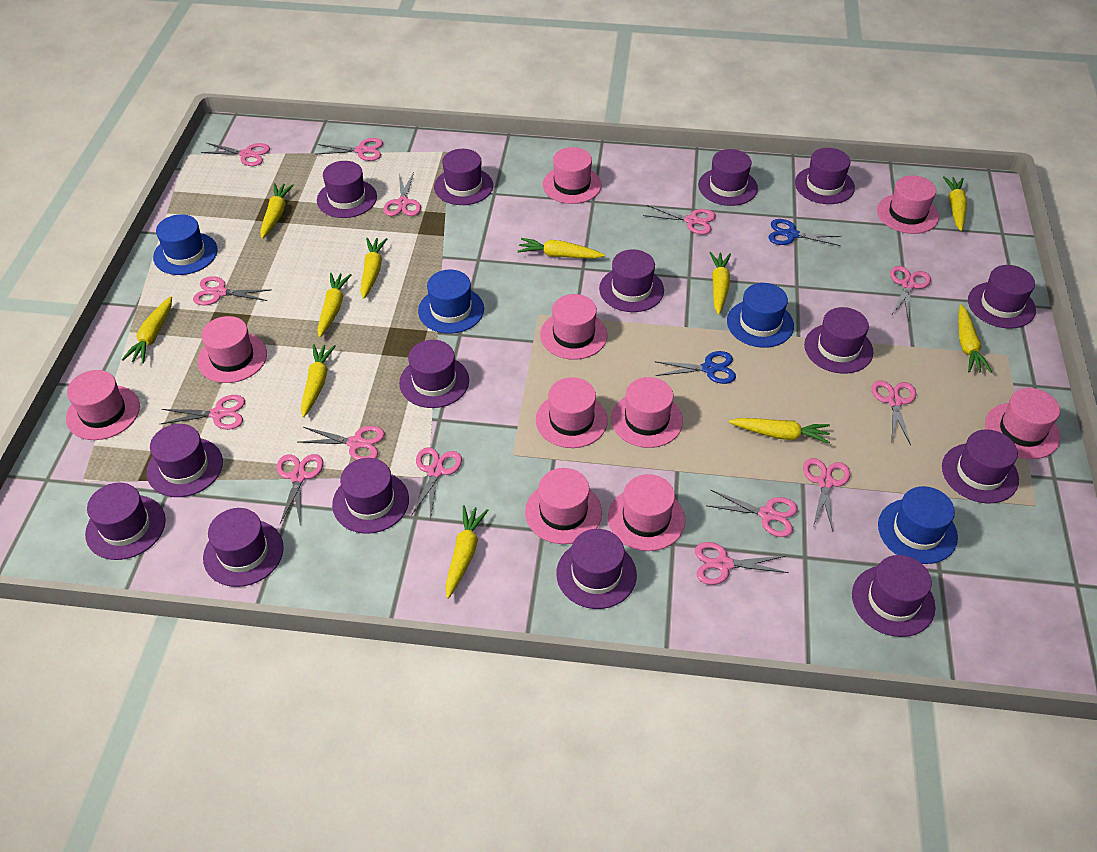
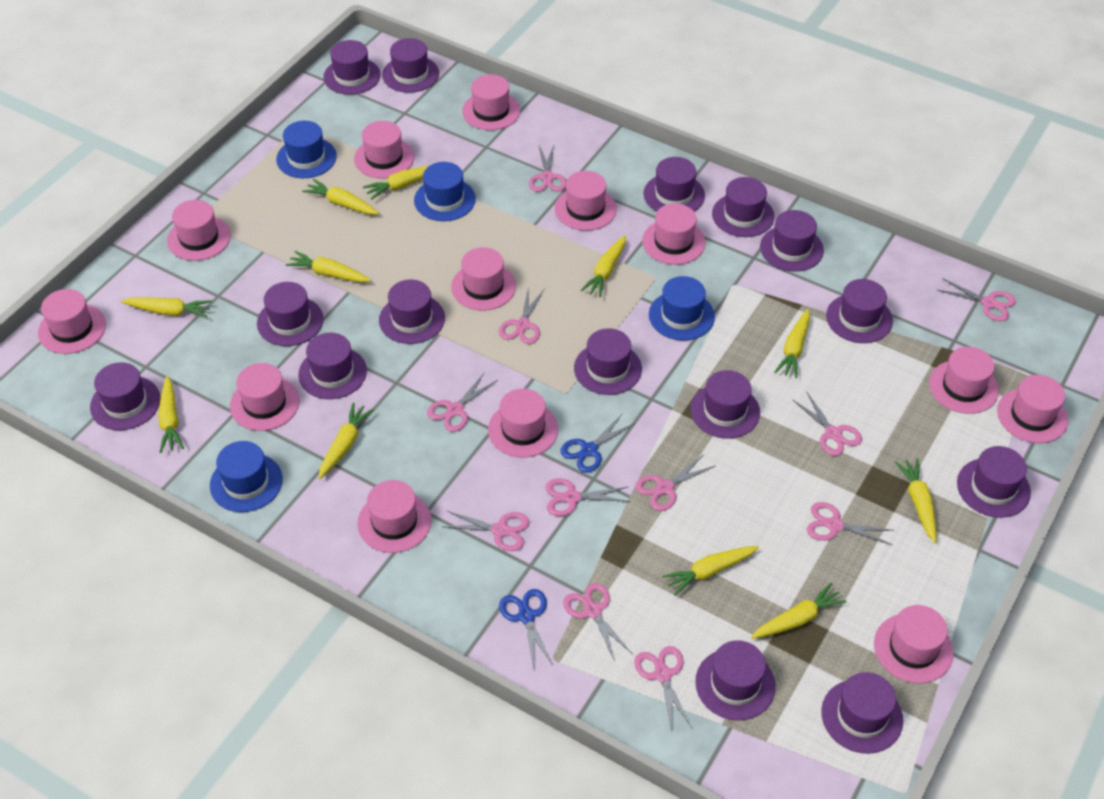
pink hat: [66,370,140,440] [197,316,267,383] [525,468,602,544] [536,377,608,448] [540,294,607,360] [543,147,602,204] [608,474,685,551] [611,377,683,448] [877,175,939,234] [985,388,1060,459] = 10 -> [38,289,106,354] [167,200,231,261] [230,363,300,431] [354,121,414,179] [357,480,432,553] [451,247,516,311] [462,74,520,130] [488,388,558,458] [555,171,617,231] [642,203,706,265] [874,605,954,683] [929,346,999,414] [997,375,1068,443] = 13
pink scissors: [161,395,245,430] [193,276,270,305] [201,143,270,166] [277,454,324,524] [299,426,385,460] [315,138,383,161] [383,172,421,216] [411,447,462,519] [643,205,716,235] [695,542,789,585] [706,490,798,537] [803,458,850,531] [872,380,916,445] [890,266,931,320] = 14 -> [427,372,498,432] [441,511,529,551] [499,286,545,344] [529,145,566,192] [545,478,630,516] [563,583,632,661] [634,646,692,730] [635,454,715,511] [792,392,862,456] [807,502,895,545] [938,278,1016,321] = 11

